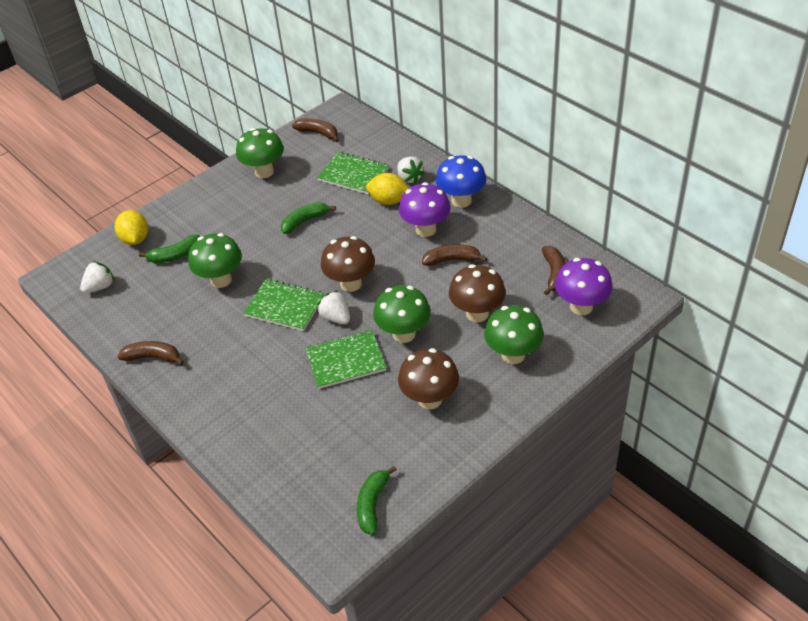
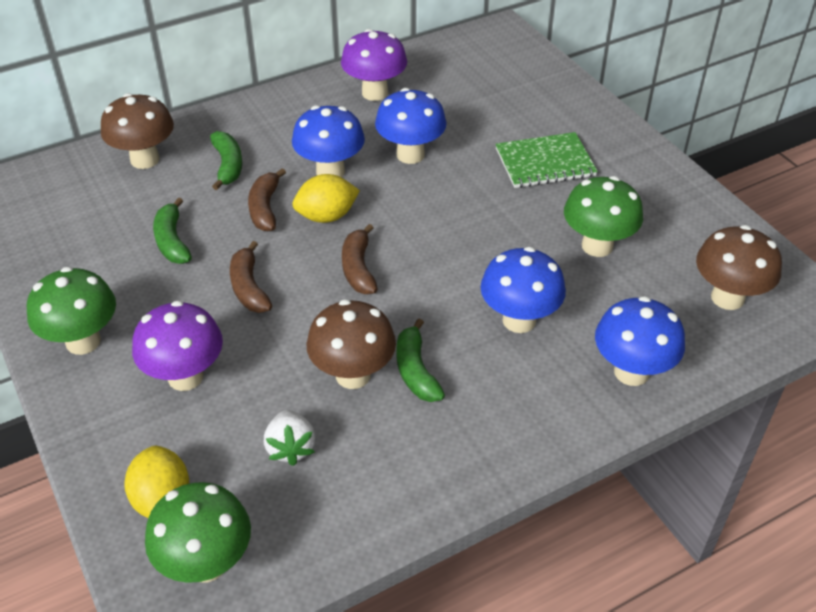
blue mushroom: [436,155,486,208] = 1 -> [292,105,365,177] [375,88,446,164] [481,247,566,333] [595,296,685,386] = 4
brown banana: [117,341,184,366] [292,118,339,142] [422,244,488,266] [542,246,566,295] = 4 -> [230,241,272,313] [248,168,286,231] [342,224,378,294] = 3
green mushroom: [188,233,242,288] [236,128,284,178] [373,285,431,343] [484,305,544,364] = 4 -> [27,267,116,355] [145,482,251,583] [564,176,643,257] = 3
green notebook: [243,279,325,331] [306,330,386,389] [317,152,389,195] = 3 -> [495,132,598,188] = 1
white strawberry: [80,261,115,293] [317,290,350,324] [397,156,425,184] = 3 -> [264,410,316,466] = 1

